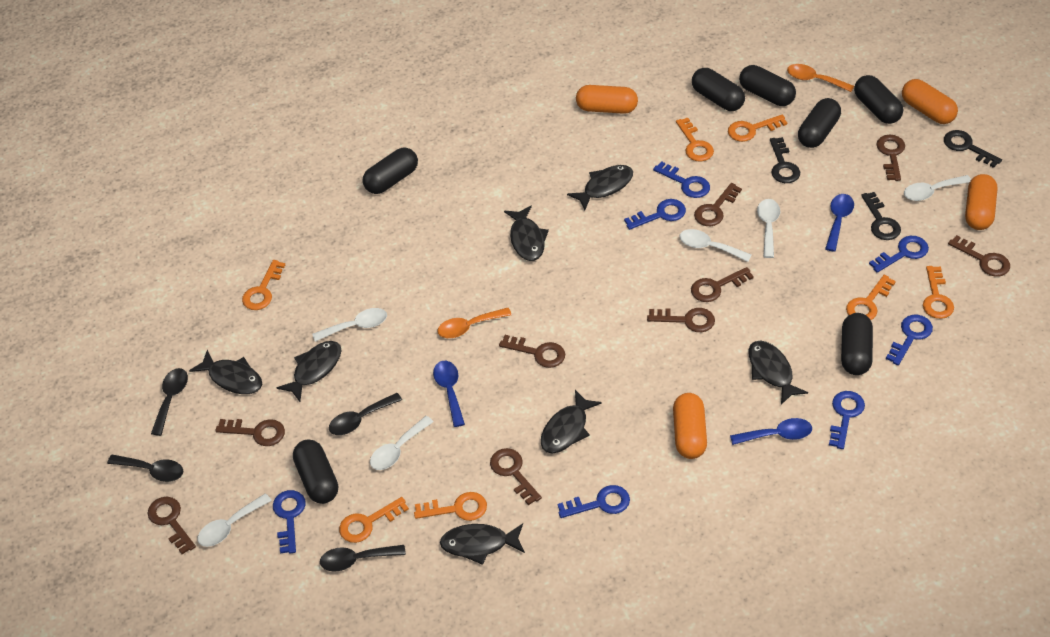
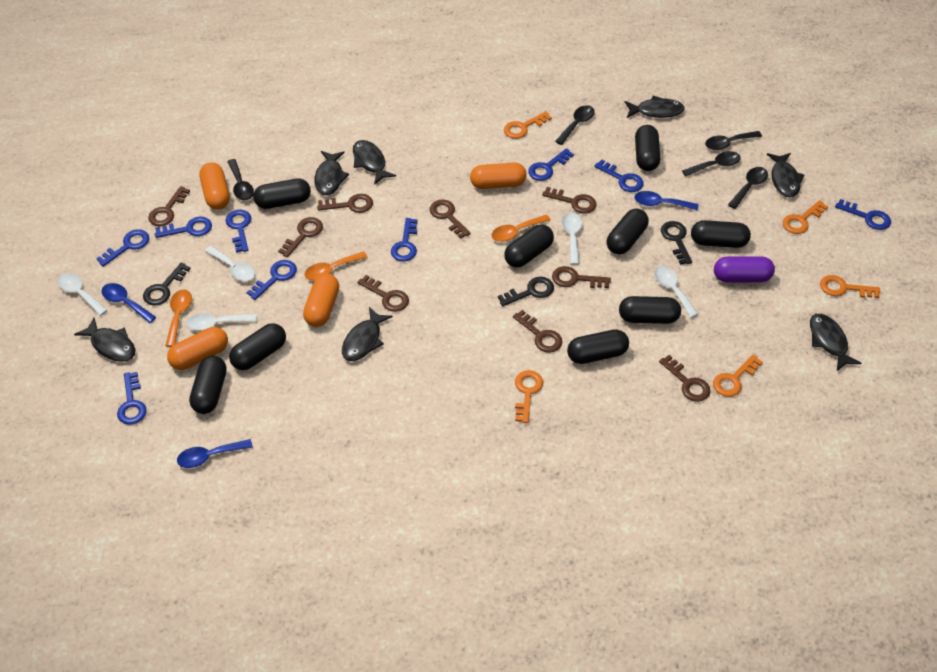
black capsule: [293,439,338,504] [363,148,418,194] [692,68,745,111] [739,65,796,106] [798,98,841,148] [841,313,873,375] [854,75,903,124] = 7 -> [189,356,227,414] [229,323,286,370] [253,178,311,209] [504,225,554,268] [567,329,629,364] [607,208,649,255] [619,296,681,324] [635,125,660,171] [691,220,751,248] = 9
black spoon: [107,455,183,482] [151,368,188,436] [320,545,406,572] [329,393,402,435] = 4 -> [227,159,254,200] [555,105,595,145] [682,151,741,176] [705,131,762,150] [728,167,768,209] = 5
blue key: [273,490,306,554] [558,485,630,518] [624,199,686,230] [653,161,710,198] [829,391,865,449] [869,236,929,273] [886,315,933,365] = 7 -> [96,229,149,267] [117,372,147,425] [155,217,212,238] [226,210,251,253] [247,260,297,300] [391,218,417,262] [528,148,574,181] [594,160,644,192] [835,199,891,230] = 9
orange key: [242,260,285,310] [339,497,409,543] [414,492,487,521] [676,118,714,161] [728,114,787,142] [846,275,896,320] [923,266,954,319] = 7 -> [504,111,552,139] [515,370,543,423] [713,354,763,397] [783,200,828,234] [820,275,880,298] = 5
orange spoon: [437,308,512,338] [787,64,854,92] = 2 -> [165,290,192,347] [304,251,368,281] [491,214,551,242] = 3
purple capsule: none = 0 -> [714,256,775,283] = 1
white spoon: [198,493,272,547] [312,308,387,342] [370,416,434,470] [679,229,752,262] [757,199,780,258] [904,175,971,201] = 6 -> [58,273,107,316] [187,313,257,331] [205,246,255,281] [562,212,582,265] [654,266,698,318] = 5

